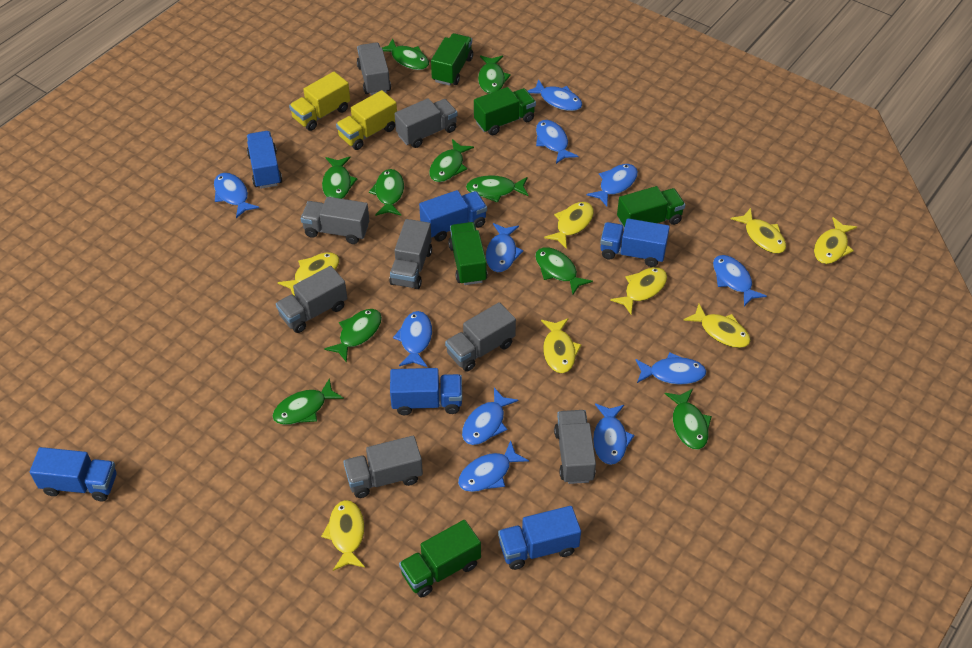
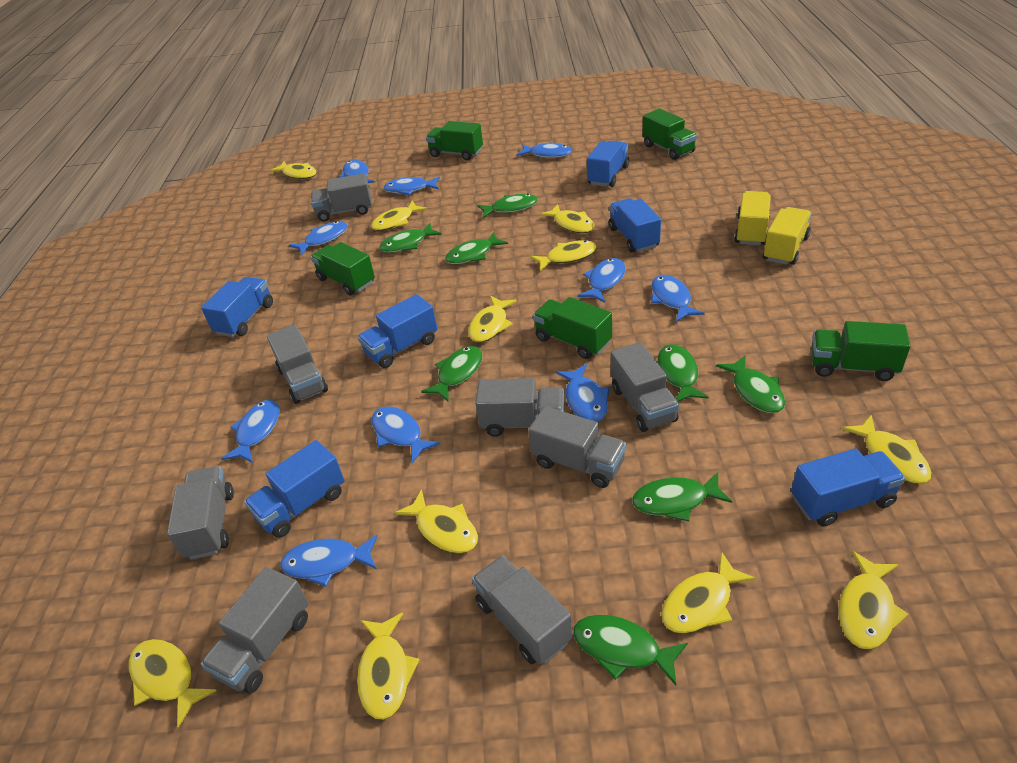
blue fish: [214,173,259,218] [393,311,432,367] [458,440,529,492] [462,388,519,445] [486,223,523,272] [528,79,582,111] [536,120,579,164] [587,164,638,206] [593,404,634,465] [636,353,706,385] [713,255,767,307] = 11 -> [221,400,280,463] [280,535,378,587] [289,221,348,255] [340,160,375,183] [371,406,440,463] [384,177,440,195] [516,142,572,158] [556,364,610,422] [578,258,625,303] [651,275,704,322] = 10
green fish: [273,378,344,425] [322,157,358,199] [324,309,382,363] [369,169,404,216] [382,38,429,70] [429,139,474,182] [466,175,529,203] [478,55,511,93] [535,247,593,294] [665,389,712,450] = 10 -> [379,223,442,253] [421,346,482,402] [445,232,508,264] [477,194,538,218] [573,615,688,686] [632,472,732,521] [657,345,709,402] [716,355,785,413] = 8
yellow fish: [278,252,339,296] [321,500,365,571] [541,318,582,373] [544,202,594,249] [610,267,667,314] [683,304,751,348] [731,208,786,254] [814,217,857,264] = 8 -> [129,639,217,728] [269,161,317,179] [357,612,420,720] [371,201,427,231] [394,489,478,553] [468,296,517,342] [530,240,597,271] [539,204,595,233] [661,551,756,633] [838,551,908,650] [841,415,932,484] = 11

